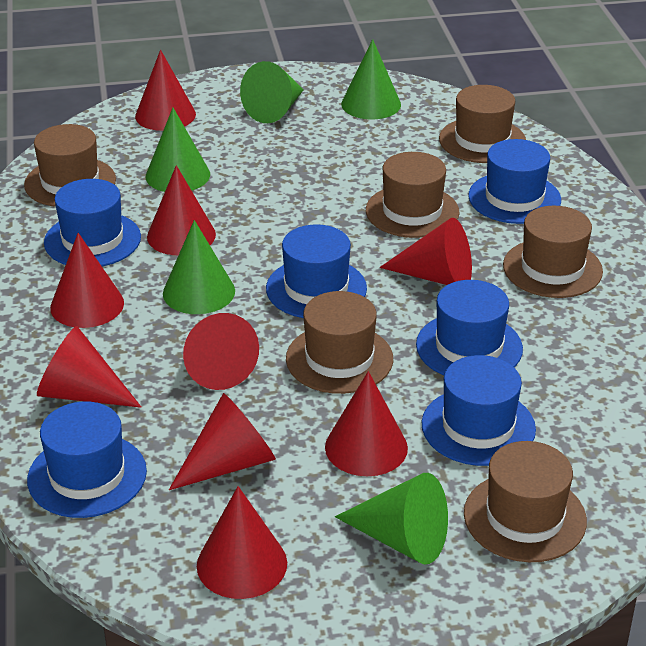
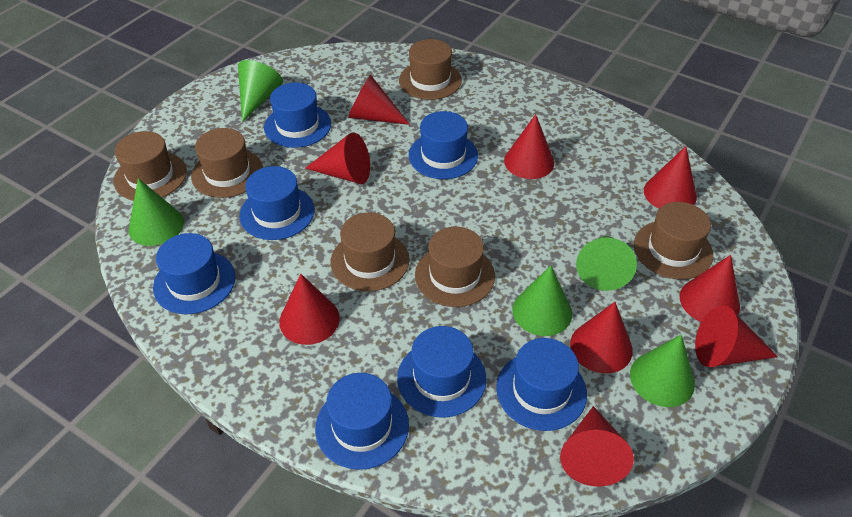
blue hat: [27,402,147,518] [44,179,141,266] [266,224,367,318] [416,280,523,375] [422,355,536,466] [468,139,561,224] = 6 -> [153,233,235,314] [239,166,315,240] [264,83,331,148] [315,373,409,470] [397,326,486,418] [409,111,478,179] [496,338,587,431] = 7

